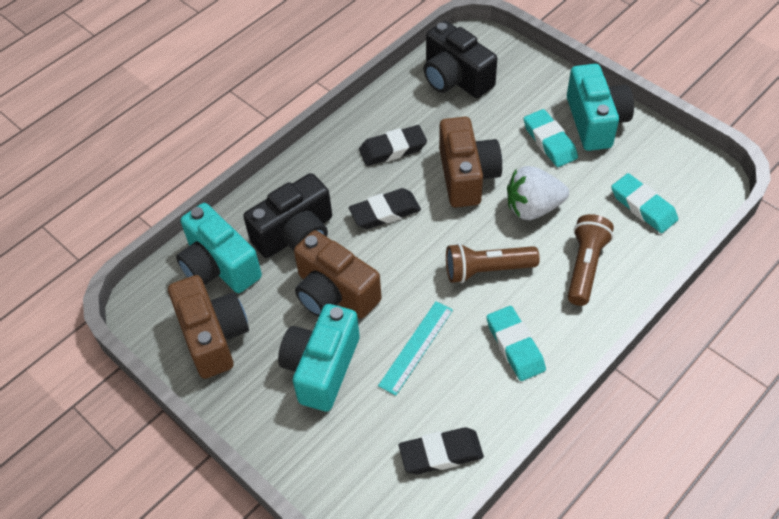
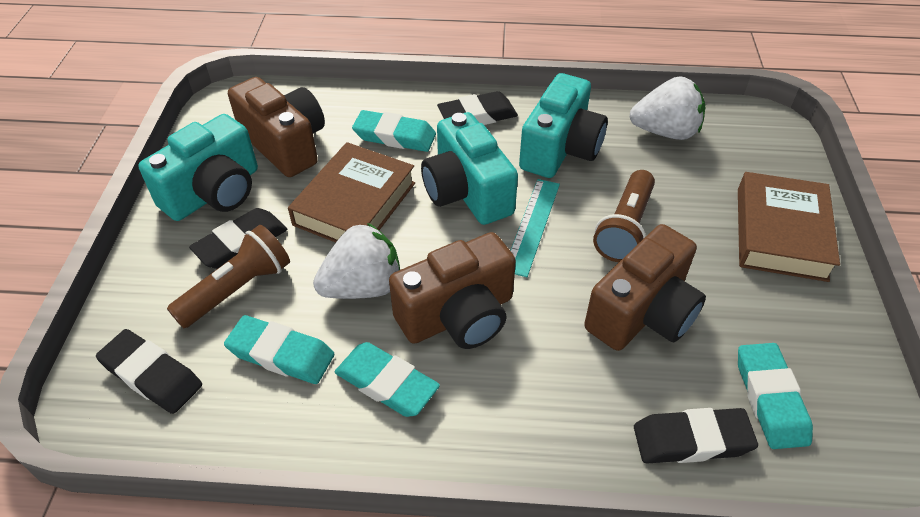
black camera: [243,173,332,258] [424,21,497,98] = 2 -> none = 0
black eraser: [349,188,421,229] [359,125,427,166] [399,428,484,474] = 3 -> [96,329,202,414] [189,208,287,269] [437,91,518,125] [634,408,758,464] = 4
brown book: none = 0 -> [288,142,415,243] [738,172,840,282] = 2
turquoise eraser: [487,306,546,381] [524,109,578,167] [611,173,678,233] = 3 -> [224,315,334,384] [335,342,440,417] [352,110,436,152] [738,343,813,449] = 4
white strawberry: [507,166,569,220] = 1 -> [313,223,400,299] [630,76,705,140] = 2

